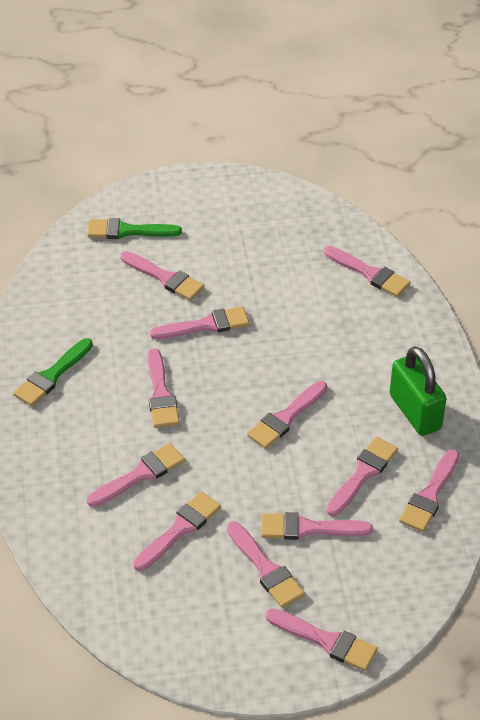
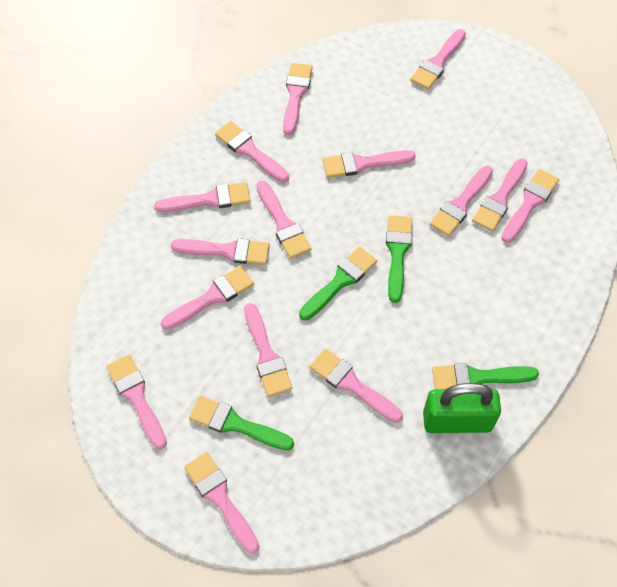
green brush: [13,338,93,406] [87,218,182,239] = 2 -> [189,395,294,451] [299,246,377,320] [386,215,412,303] [432,363,539,389] = 4
pink brush: [87,443,185,507] [120,251,204,301] [133,492,221,571] [148,348,180,428] [150,306,249,339] [227,521,305,608] [247,381,327,449] [261,512,373,540] [265,608,378,671] [324,246,410,297] [326,437,398,516] [399,449,459,532] = 12 -> [106,354,167,450] [154,182,250,212] [161,266,254,330] [171,238,270,265] [184,452,259,554] [215,121,289,183] [244,303,293,397] [257,181,312,259] [283,63,313,135] [310,349,403,423] [323,150,416,178] [410,29,466,90] [429,166,493,236] [472,158,528,232] [501,169,559,243] = 15

